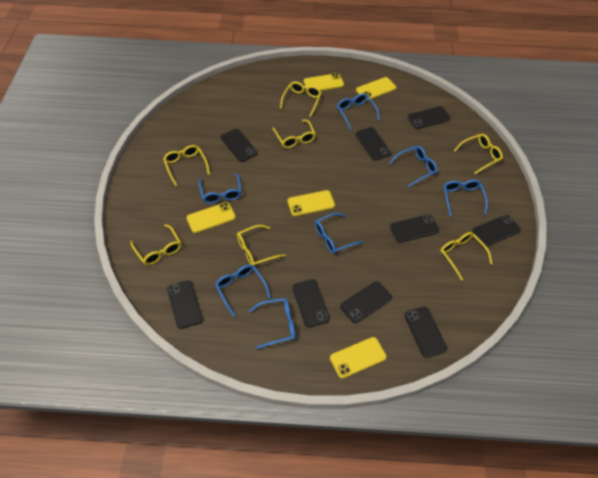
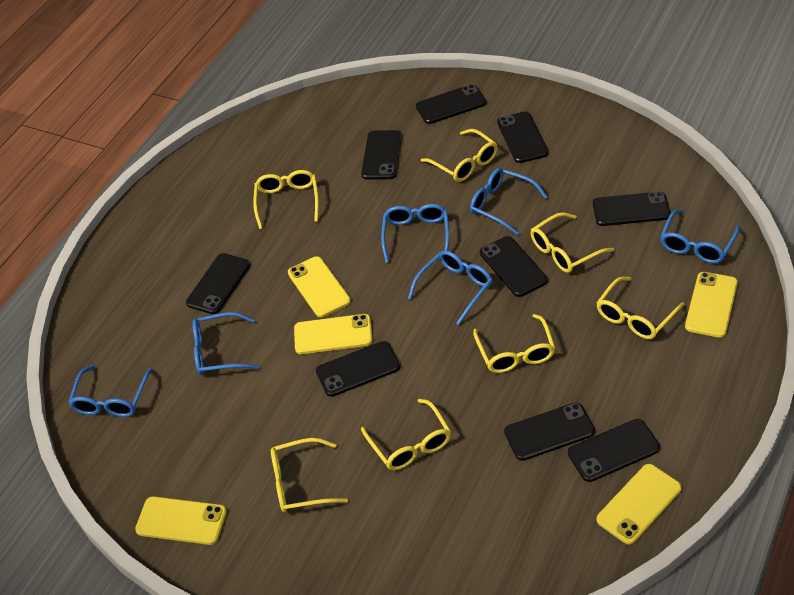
blue glasses: [199,173,242,204] [215,265,271,317] [249,298,295,349] [315,213,364,254] [337,93,380,130] [390,146,437,187] [443,180,488,216] = 7 -> [68,365,153,417] [193,312,259,375] [381,204,449,263] [408,250,492,325] [470,168,548,235] [660,210,740,263] = 6

